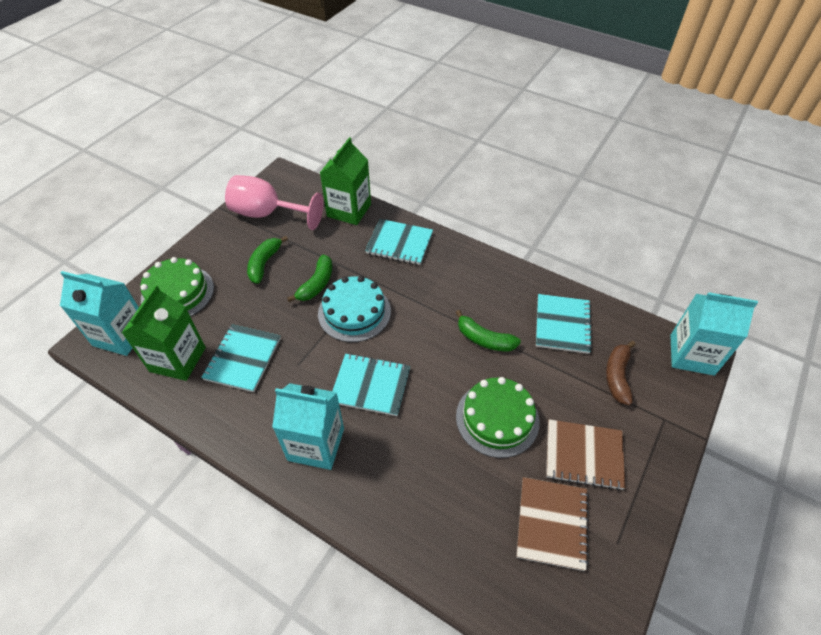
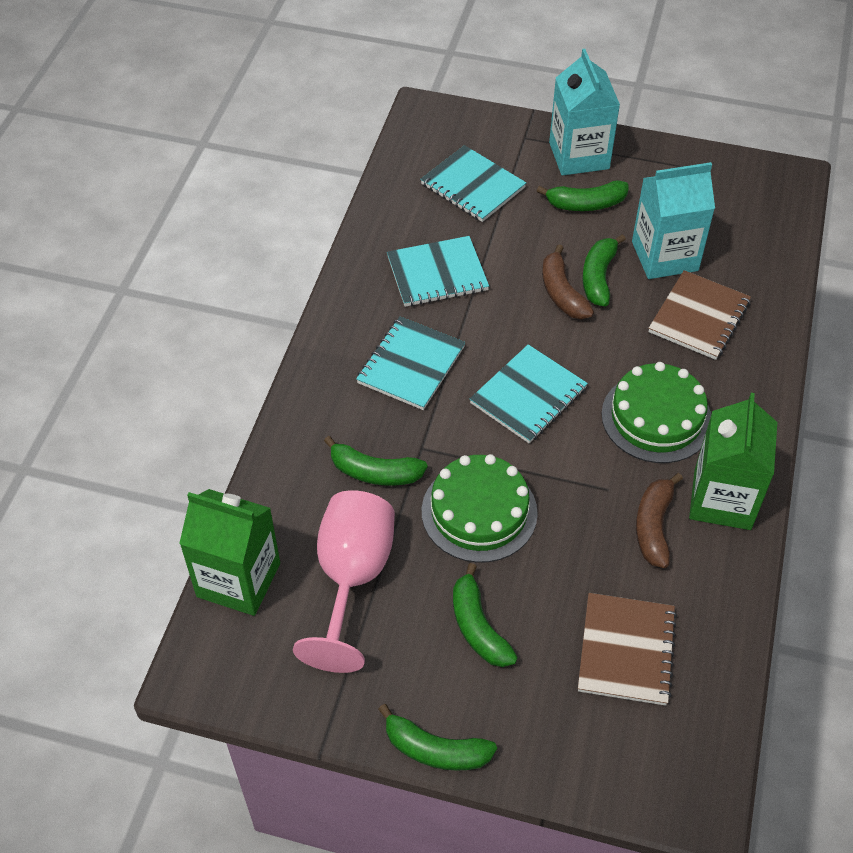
brown banana: [606,341,636,405] = 1 -> [542,244,594,319] [636,473,683,568] = 2
green banana: [247,236,288,284] [287,254,332,302] [455,310,521,352] = 3 -> [324,436,428,486] [378,704,497,771] [453,563,518,667] [537,180,629,211] [582,234,626,306] = 5
turquoise cake: [318,276,391,342] = 1 -> none = 0
turquoise carton: [60,271,139,356] [272,383,344,470] [670,292,758,376] = 3 -> [549,49,620,176] [632,162,715,279] = 2

